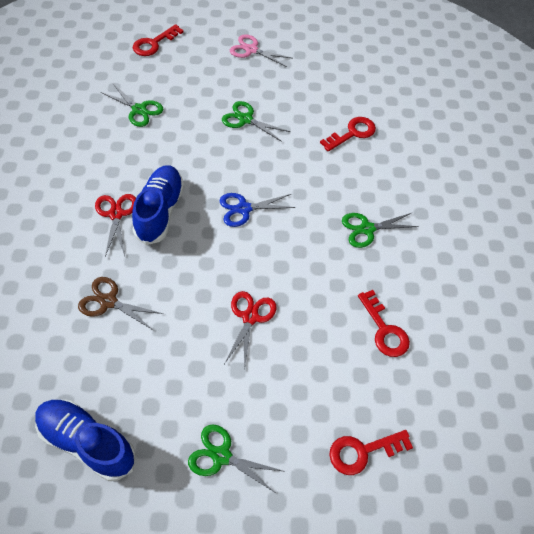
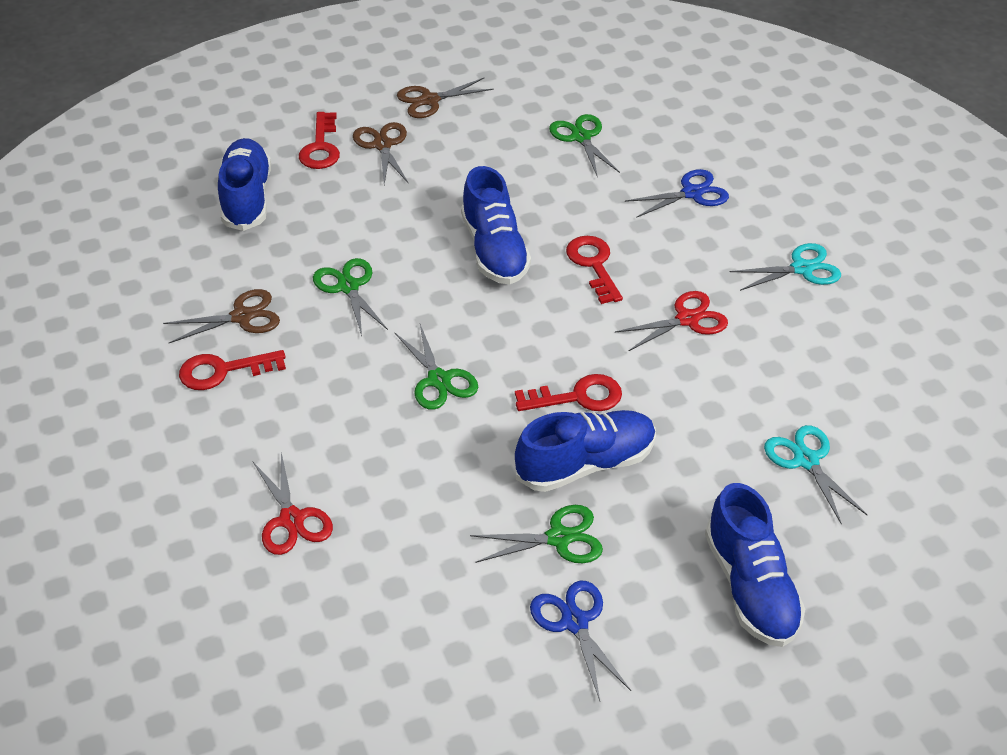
blue scissors: [219,193,296,227] = 1 -> [530,580,631,701] [625,169,729,218] = 2
blue shoe: [35,399,136,481] [132,165,184,245] = 2 -> [218,138,271,231] [461,166,531,285] [515,410,656,492] [705,483,805,647] = 4
brown scissors: [78,277,163,330] = 1 -> [163,289,280,343] [353,122,409,184] [397,78,494,118] = 3
pink scissors: [230,34,293,67] = 1 -> none = 0
turquoise scissors: none = 0 -> [730,243,841,291] [764,425,867,525] = 2

